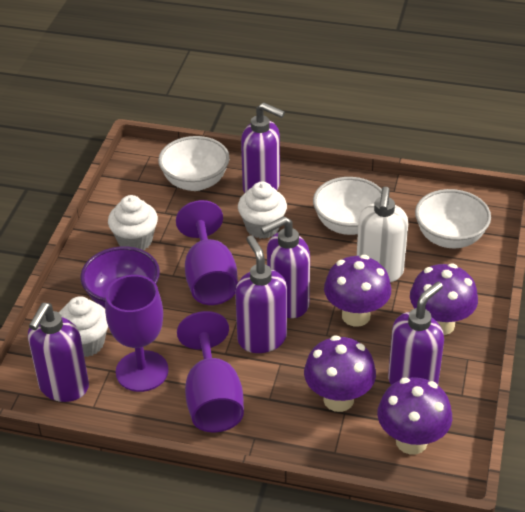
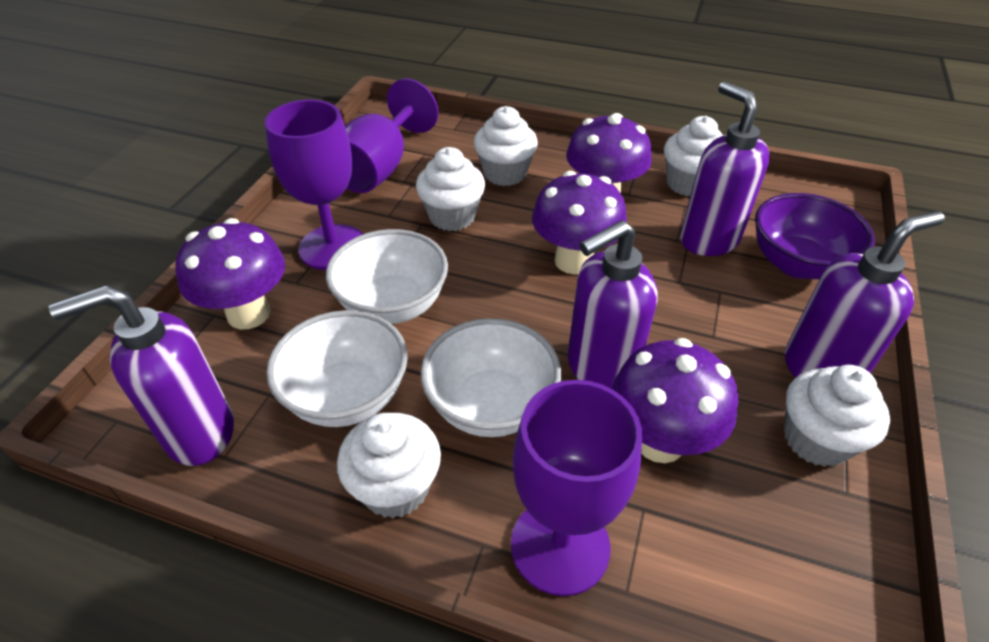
purple soap dispenser: [28,303,89,402] [235,235,287,353] [241,103,285,193] [261,216,310,318] [388,282,444,385] = 5 -> [49,285,234,466] [568,220,658,389] [680,82,770,256] [785,211,944,378] = 4
white cupcake: [59,296,108,357] [108,195,158,250] [238,182,287,239] = 3 -> [337,413,441,519] [416,147,485,231] [474,106,538,186] [664,116,723,196] [784,365,890,467] = 5
white soap dispenser: [357,187,408,282] = 1 -> none = 0

